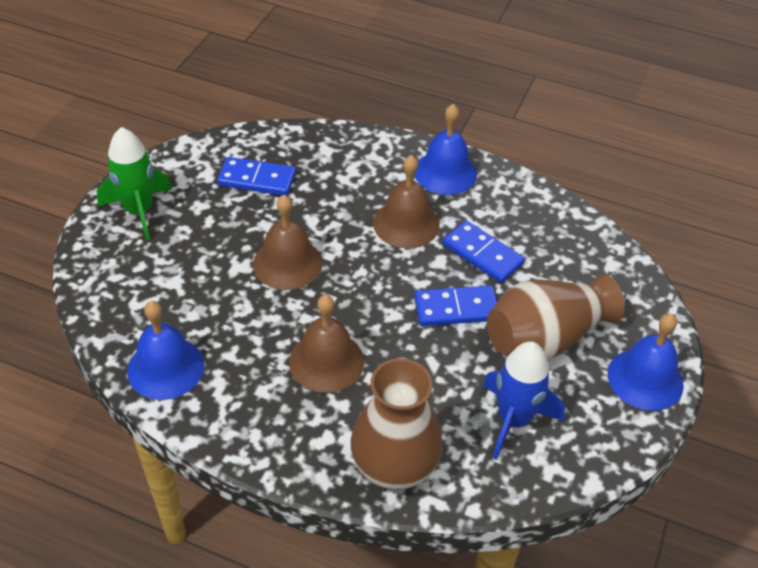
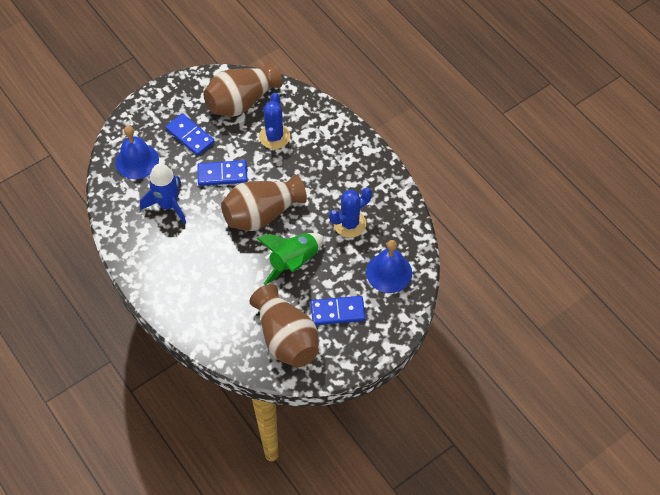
blue bell: [127,301,204,400] [415,104,477,195] [608,313,684,411] = 3 -> [115,126,159,179] [366,240,412,293] = 2
blue cactus: none = 0 -> [259,93,290,149] [329,188,372,238] = 2
brown bell: [253,195,323,290] [289,295,364,393] [373,155,440,248] = 3 -> none = 0
brown vase: [351,358,443,490] [487,275,625,361] = 2 -> [203,61,282,117] [221,175,307,231] [250,284,318,367] = 3

